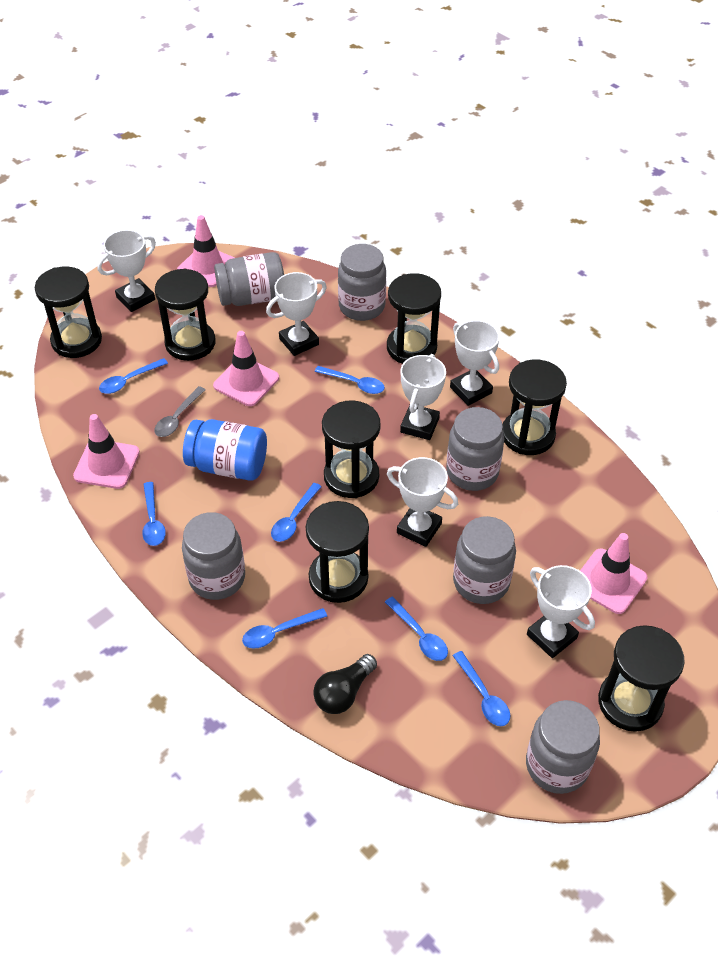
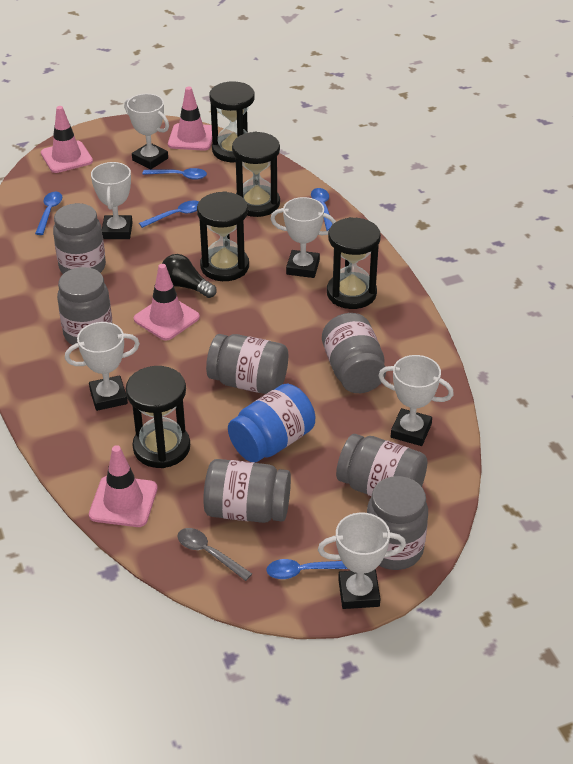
black hourglass: [35,266,102,358] [155,268,215,361] [306,501,369,603] [322,400,381,498] [387,273,441,364] [502,359,567,455] [598,625,685,732] = 7 -> [126,366,190,468] [197,191,249,281] [210,82,255,162] [232,131,280,217] [327,217,381,309] = 5
blue spoon: [99,358,168,394] [142,482,166,546] [242,608,327,649] [271,483,322,542] [314,366,385,394] [385,597,448,661] [452,651,510,726] = 7 -> [35,192,62,235] [139,200,199,228] [143,168,207,180] [266,559,348,579] [311,188,332,231] = 5
grey jar: [182,512,245,600] [214,252,284,306] [338,244,386,321] [446,407,504,491] [453,516,516,604] [526,700,600,794] = 6 -> [53,203,106,274] [57,267,112,345] [203,459,291,523] [206,334,288,394] [322,313,386,393] [336,434,427,496] [367,476,428,570] = 7

